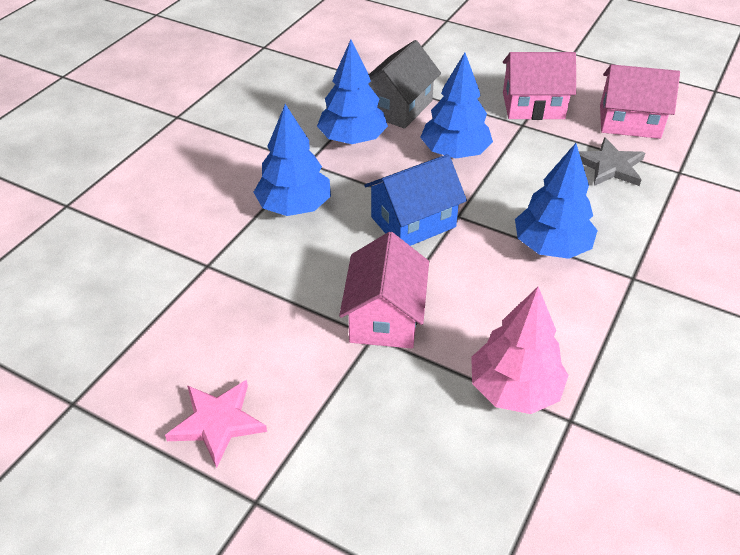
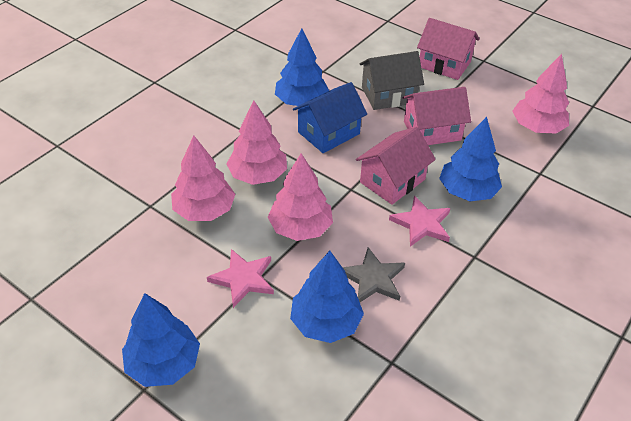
pink star: [165,380,267,468] = 1 -> [207,249,274,308] [389,196,451,247] = 2
pink tree: [471,287,569,414] = 1 -> [171,135,235,221] [227,101,287,185] [268,153,333,241] [513,54,569,133] = 4

